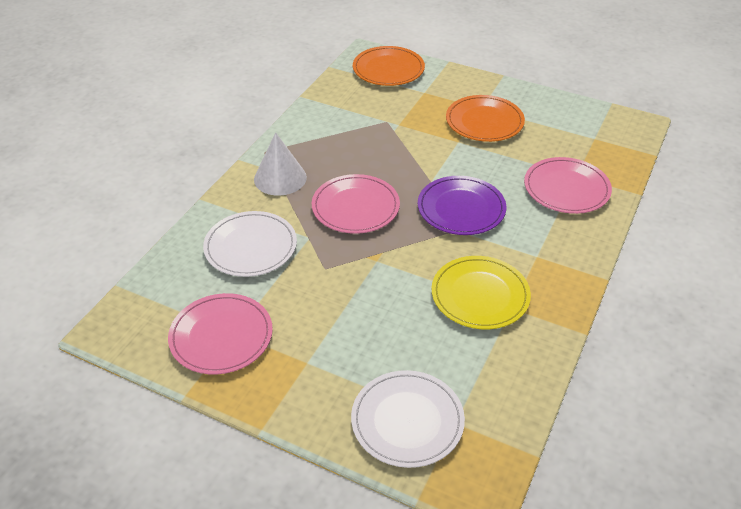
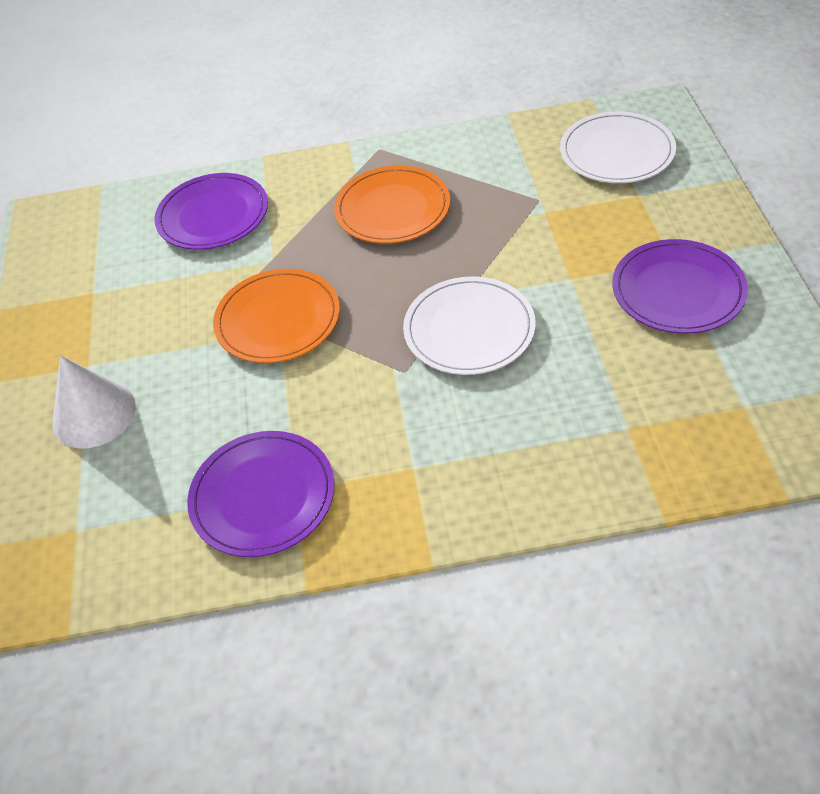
pink plate: [168,293,273,374] [312,174,400,234] [524,157,612,214] = 3 -> none = 0
purple plate: [418,176,506,235] = 1 -> [154,173,268,250] [187,431,335,557] [612,239,748,334] = 3
yellow plate: [431,256,531,329] = 1 -> none = 0

